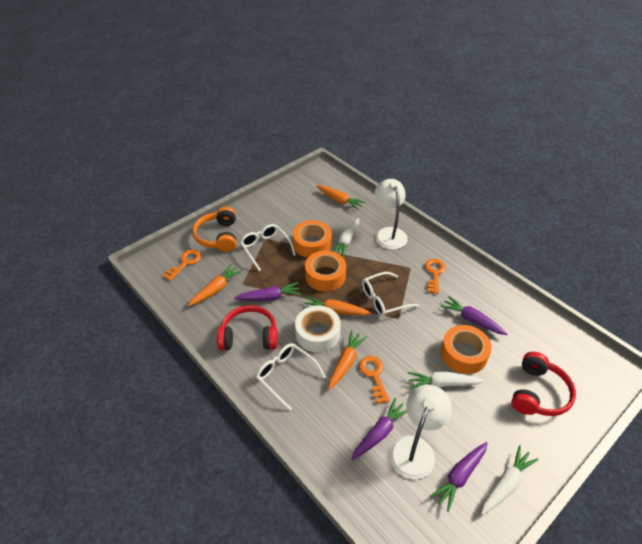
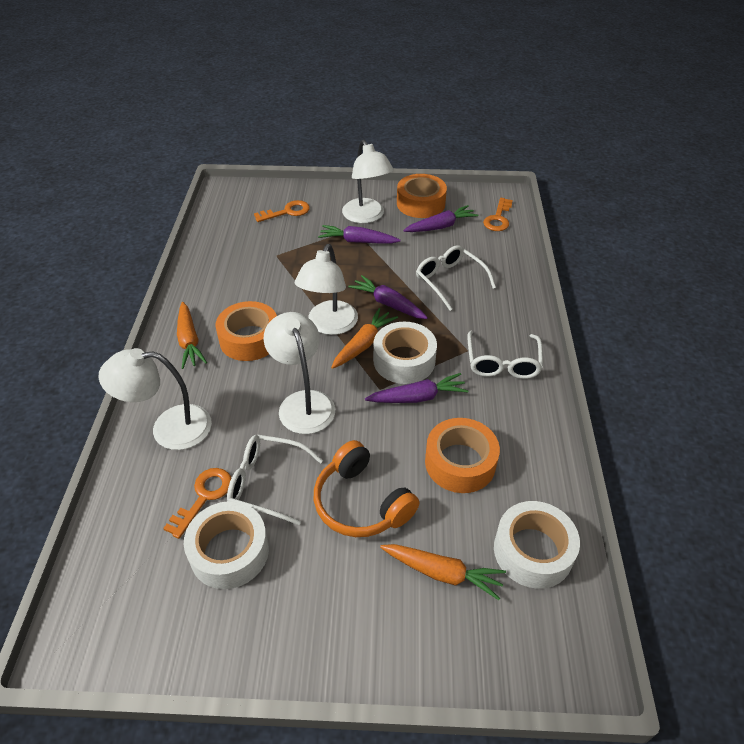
orange carrot: [188,264,243,306] [303,297,371,316] [316,185,366,210] [328,330,367,390] = 4 -> [177,302,207,369] [331,308,398,369] [380,544,506,600] = 3
red headphones: [217,305,278,350] [511,352,576,416] = 2 -> none = 0
white carrot: [332,218,359,258] [408,372,485,389] [481,445,538,515] = 3 -> none = 0
white lamp: [375,179,408,250] [390,385,452,479] = 2 -> [98,348,212,450] [264,312,335,434] [295,244,358,335] [342,140,394,223] = 4
white tape: [295,306,341,352] = 1 -> [184,501,269,589] [373,322,437,384] [494,501,580,589] = 3

